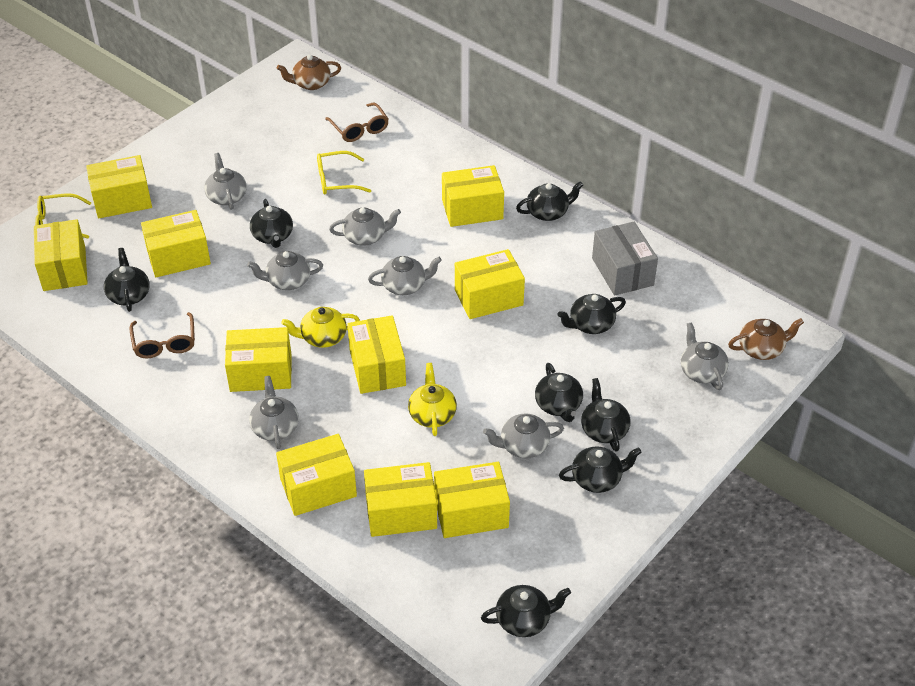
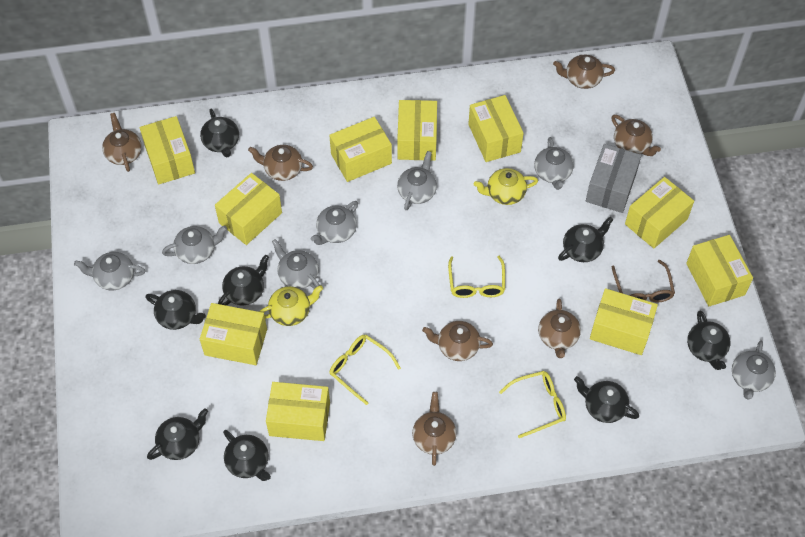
brown glasses: [129,312,195,358] [325,102,389,142] = 2 -> [612,260,675,303] = 1
brown teapot: [277,55,341,90] [728,318,804,360] = 2 -> [102,113,142,172] [248,145,313,181] [412,392,457,466] [422,321,493,361] [538,298,581,358] [553,55,615,89] [611,115,661,156] = 7
yellow glasses: [35,193,92,238] [317,151,371,194] = 2 -> [329,335,401,405] [448,256,505,298] [499,371,566,438] = 3

